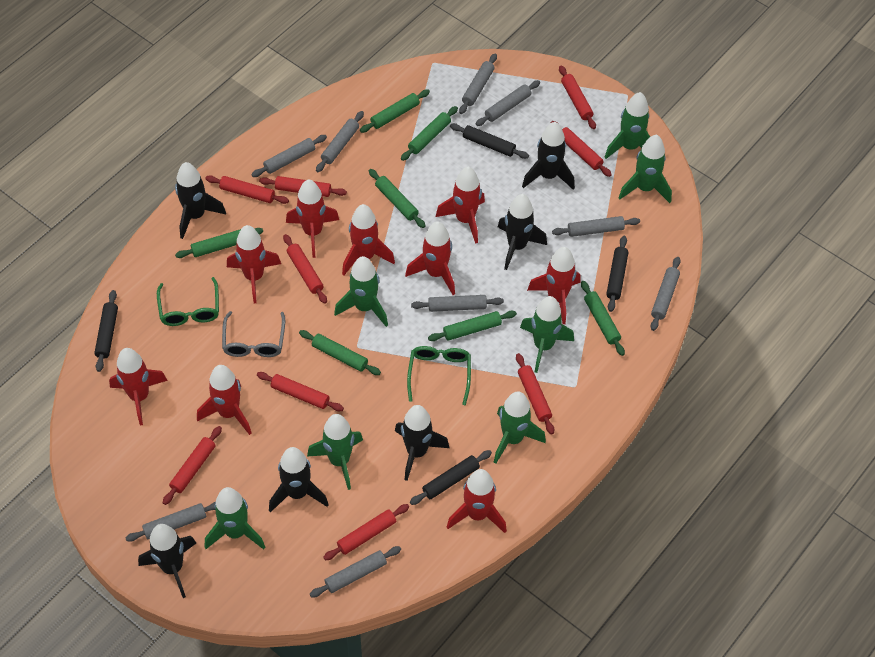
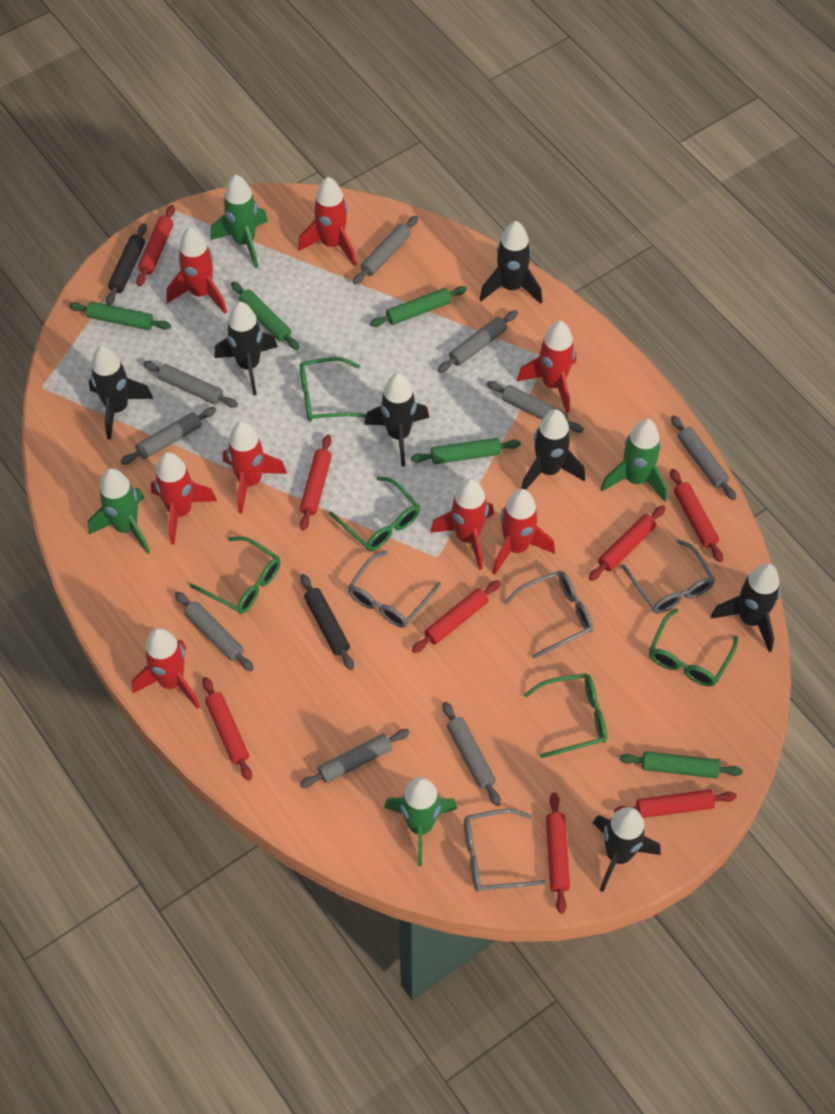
black rocket: [138,524,196,598] [175,162,226,239] [269,447,329,513] [395,405,449,481] [498,194,547,270] [522,122,575,190] = 6 -> [89,346,153,439] [214,302,278,396] [364,373,429,467] [480,221,542,304] [521,409,585,490] [593,807,661,892] [711,563,780,652] = 7
black rolling pin: [94,290,118,372] [410,450,492,505] [450,123,529,159] [606,236,628,312] = 4 -> [106,223,147,305] [300,574,354,670] = 2
green glasses: [157,277,219,326] [407,346,471,405] = 2 -> [190,536,281,614] [300,357,366,422] [329,476,420,551] [524,673,607,758] [649,608,738,686] = 5
green rocket: [205,487,265,549] [307,414,363,490] [334,256,388,327] [494,391,546,464] [520,296,574,373] [604,92,650,159] [619,135,672,203] = 7 -> [88,468,150,554] [210,174,268,268] [384,777,458,866] [601,419,667,502] = 4
green rolling pin: [175,228,263,258] [299,330,381,375] [360,90,430,133] [369,169,425,228] [401,106,458,161] [428,311,517,341] [581,281,625,356] = 7 -> [69,302,171,330] [231,282,300,350] [370,286,467,327] [411,438,521,464] [620,751,743,778] = 5
grey glasses: [222,311,285,357] = 1 -> [348,551,441,628] [464,809,545,891] [504,571,593,659] [621,539,715,613] = 4
red rocket: [109,348,168,425] [197,365,251,435] [227,225,281,303] [286,179,339,258] [342,204,395,275] [405,221,455,295] [436,167,485,244] [447,469,507,533] [527,247,581,324] = 9 -> [132,628,200,709] [151,452,217,545] [166,227,227,313] [223,421,287,514] [298,177,356,266] [430,478,494,570] [492,489,555,575] [517,321,576,413] = 8
red rolling pin: [163,426,222,505] [205,175,289,204] [257,372,344,411] [259,176,347,197] [283,234,327,304] [323,504,409,560] [516,353,554,435] [551,121,612,177] [559,65,596,129] = 9 -> [136,205,175,286] [202,677,252,781] [300,435,332,531] [412,580,501,653] [546,793,570,914] [589,505,666,581] [614,789,737,818] [670,469,723,562] = 8

